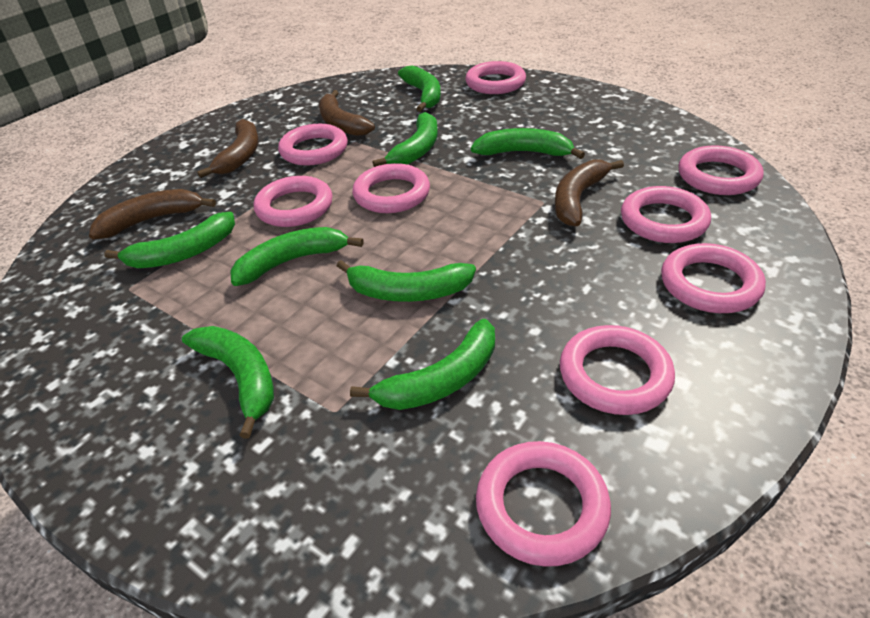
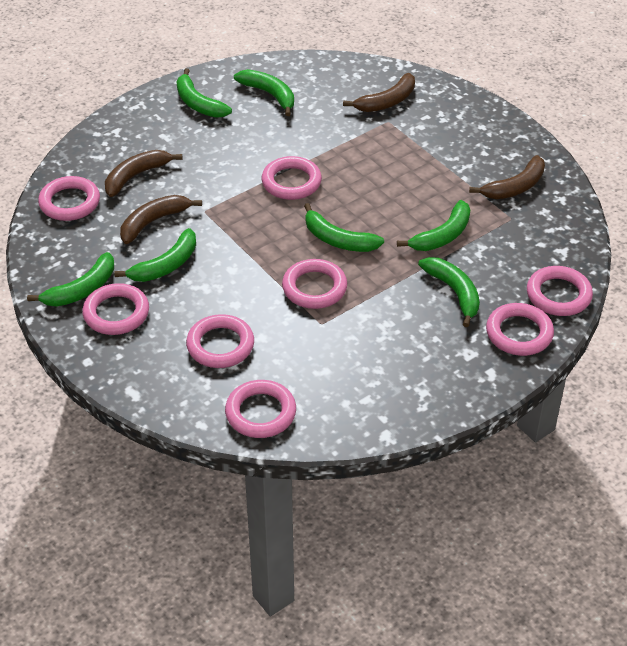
green banana: [104,211,235,268] [182,326,274,439] [230,227,364,286] [337,260,476,302] [350,319,495,410] [373,112,438,167] [398,65,441,112] [471,128,585,159] = 8 -> [27,252,114,307] [114,228,196,282] [177,68,232,118] [234,69,294,116] [304,203,384,252] [397,200,470,251] [418,257,480,327] = 7
pink ring: [254,176,333,227] [278,124,348,166] [352,163,430,213] [465,61,526,94] [476,441,611,567] [560,325,675,415] [621,186,711,243] [661,243,766,313] [678,145,764,195] = 9 -> [38,176,100,221] [82,283,149,335] [186,314,254,368] [225,380,296,438] [262,156,322,200] [282,259,347,309] [486,303,554,356] [527,266,593,316] = 8

